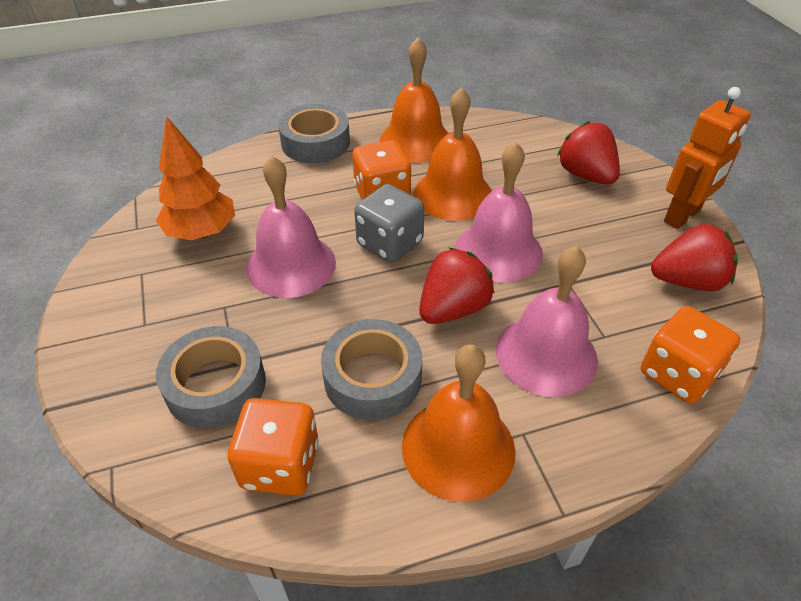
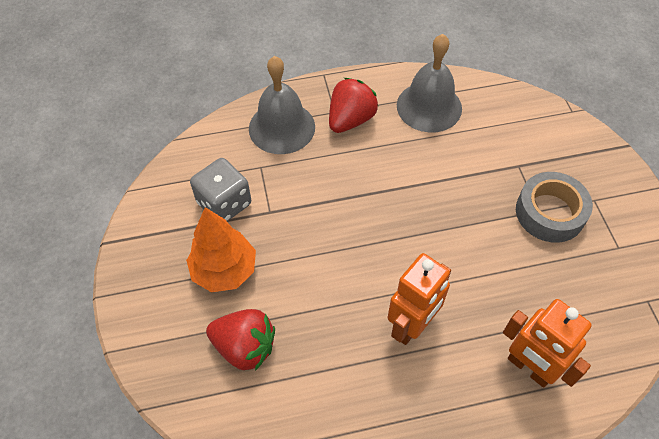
grey bell: none = 0 -> [249,56,315,154] [397,34,462,132] = 2
grey tape: [156,326,266,428] [278,104,350,163] [321,319,422,420] = 3 -> [516,172,593,243] = 1
orange bell: [380,38,449,163] [402,344,515,502] [413,87,492,221] = 3 -> none = 0
orange dice: [227,398,319,496] [352,140,411,200] [641,306,740,404] = 3 -> none = 0
orange robot: [664,87,751,229] = 1 -> [388,253,451,345] [503,299,591,388] = 2
pink bell: [246,156,336,298] [455,142,543,282] [496,246,598,397] = 3 -> none = 0
red strawberry: [419,247,495,324] [557,121,620,185] [651,224,738,291] = 3 -> [206,309,275,371] [329,78,379,133] = 2

